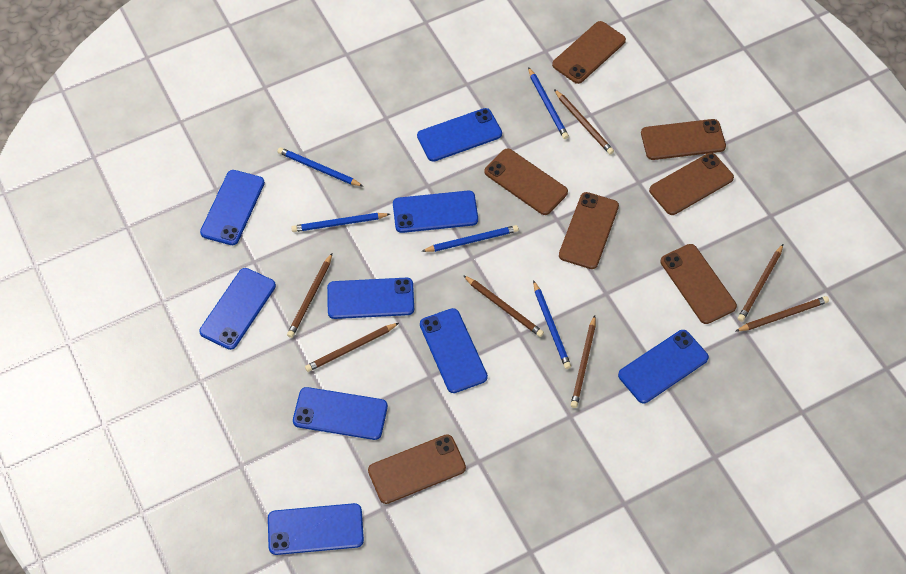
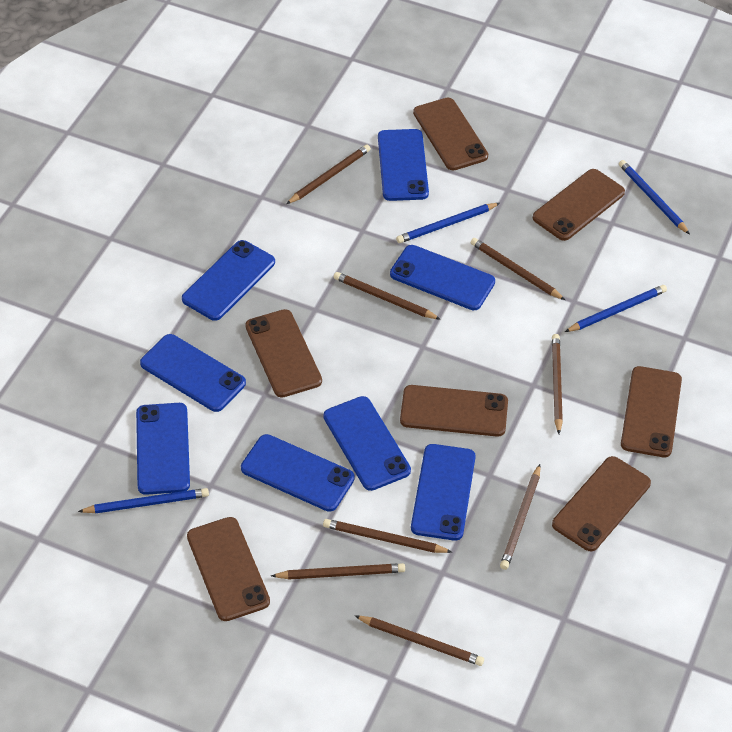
blue pencil: [278,147,364,187] [291,213,390,232] [421,225,519,252] [528,67,569,139] [533,280,571,369] = 5 -> [78,488,209,514] [396,203,500,243] [565,285,667,332] [619,160,690,235] = 4
blue phone: [199,268,276,350] [200,170,265,245] [268,503,364,555] [293,387,388,440] [327,278,414,319] [393,191,478,233] [417,108,502,162] [420,308,488,393] [618,330,709,403] = 9 -> [136,403,190,495] [140,334,246,412] [182,240,275,321] [241,434,355,512] [323,396,411,491] [378,129,429,201] [390,245,495,310] [411,444,476,541] = 8
brown pencil: [287,253,332,338] [305,323,399,372] [463,275,544,337] [554,89,614,155] [571,315,596,408] [736,296,829,331] [738,244,783,322] = 7 -> [271,563,405,580] [286,144,371,204] [323,519,452,553] [334,272,441,320] [355,616,484,666] [470,238,565,300] [500,464,540,570] [552,334,563,434] = 8

